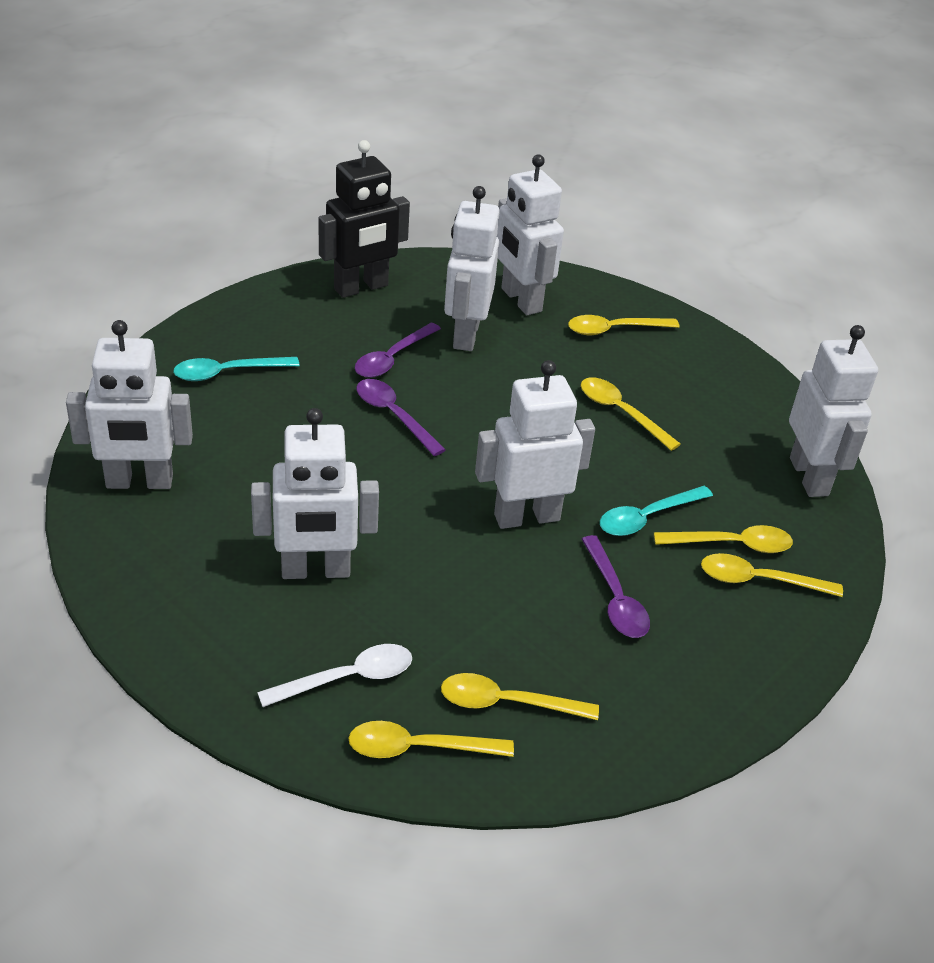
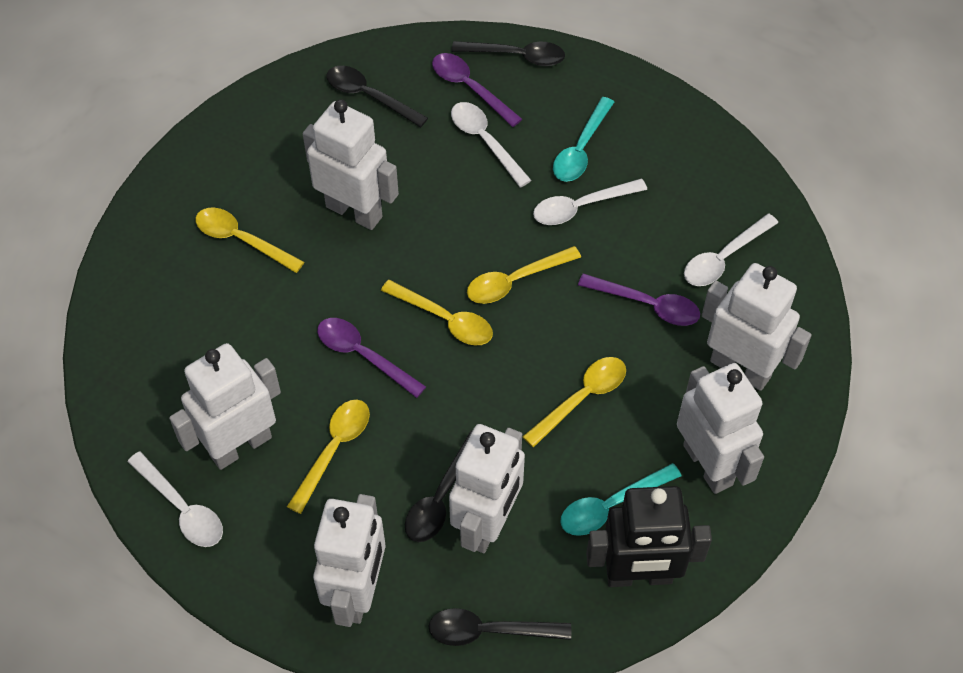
black spoon: none = 0 -> [327,66,428,128] [405,431,472,542] [428,608,571,646] [452,41,565,66] = 4
white spoon: [257,644,412,707] = 1 -> [127,451,223,547] [451,102,532,187] [533,179,647,225] [684,213,778,286] = 4
yellow spoon: [348,721,514,758] [441,673,599,720] [568,315,679,335] [581,377,681,451] [654,525,793,553] [701,553,843,597] = 6 -> [196,207,304,273] [287,400,370,514] [381,280,493,345] [467,246,581,304] [523,357,626,448] = 5

